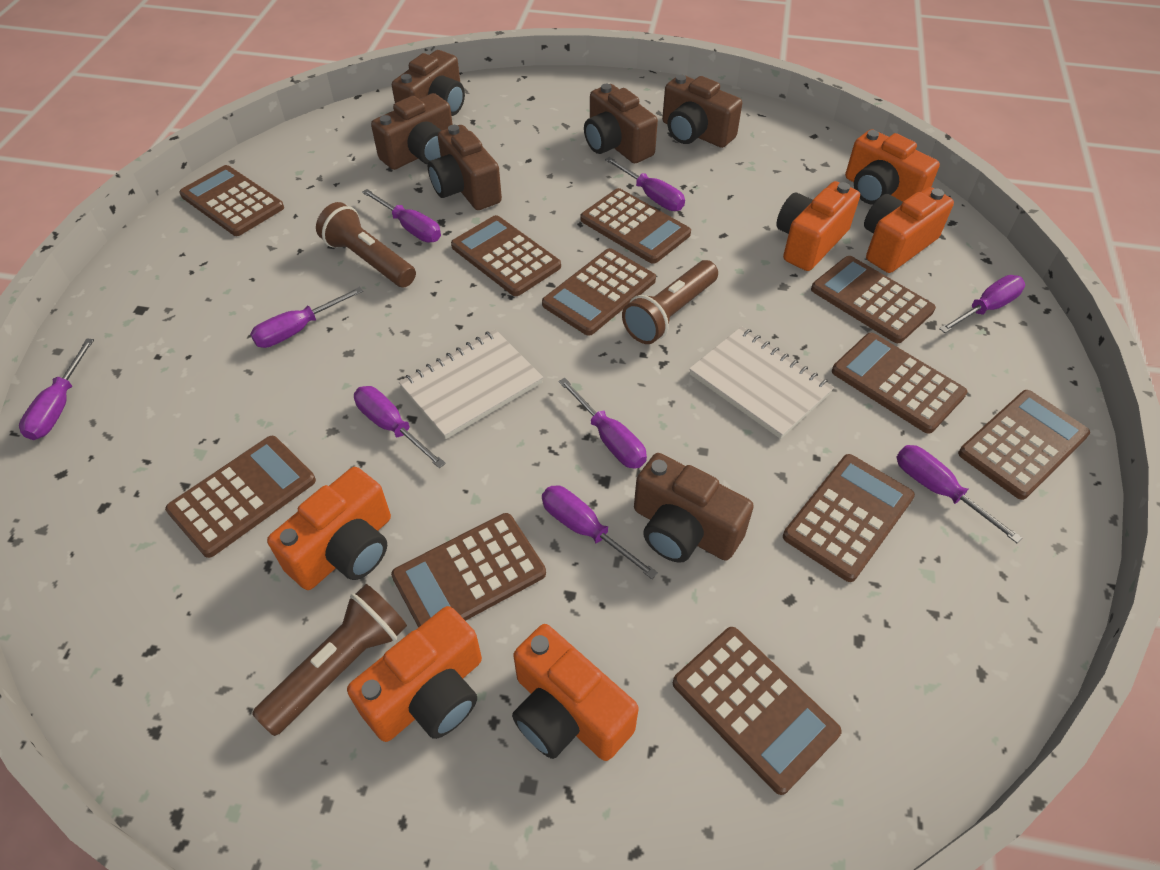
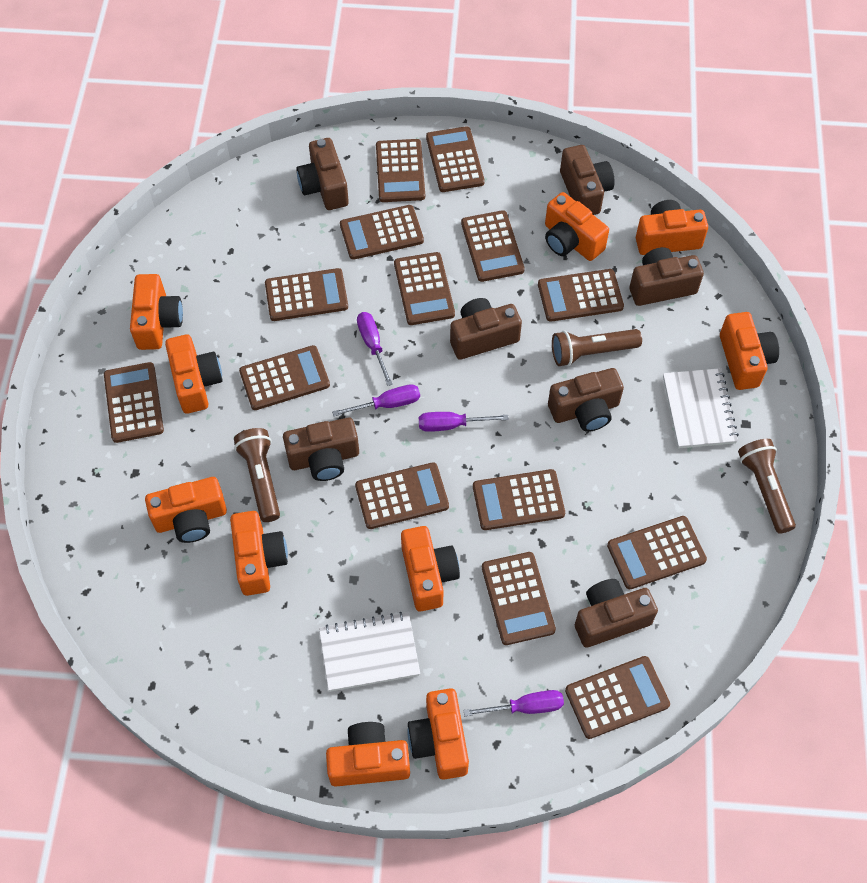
brown calculator: [165,436,316,558] [179,165,284,236] [391,513,546,628] [451,215,561,296] [542,248,656,336] [580,188,691,264] [673,627,842,795] [783,454,915,582] [811,256,936,343] [832,333,967,434] [958,390,1090,500] = 11 -> [104,362,164,443] [239,345,330,410] [265,268,348,321] [340,205,424,260] [355,462,449,529] [376,139,425,202] [394,252,455,325] [426,126,485,192] [461,210,525,282] [473,469,565,530] [482,552,556,645] [538,269,624,322] [565,656,670,739] [607,516,707,589] = 14
brown camera: [371,93,453,170] [392,50,465,116] [428,125,502,210] [584,84,658,164] [634,453,754,563] [662,74,742,148] = 6 -> [283,418,359,481] [296,138,349,210] [450,298,522,360] [548,368,624,432] [560,145,615,215] [575,579,658,648] [629,247,704,306] = 7
orange camera: [267,467,391,590] [347,606,482,742] [512,624,639,761] [776,181,860,271] [845,129,940,205] [864,187,954,273] = 6 -> [130,274,183,350] [145,477,227,543] [165,334,223,414] [230,511,288,596] [326,722,410,787] [401,526,460,612] [407,688,469,780] [545,192,609,261] [636,200,708,255] [720,312,779,390] = 10
purple screwdriver: [19,339,94,440] [250,287,363,348] [354,386,446,468] [362,189,441,243] [542,485,658,579] [559,378,647,469] [605,157,685,211] [896,445,1022,543] [939,275,1025,333] = 9 -> [332,384,420,416] [357,312,393,386] [419,412,509,432] [463,690,564,716] = 4

